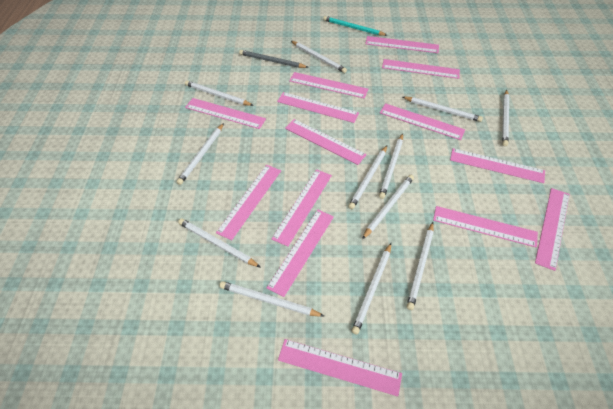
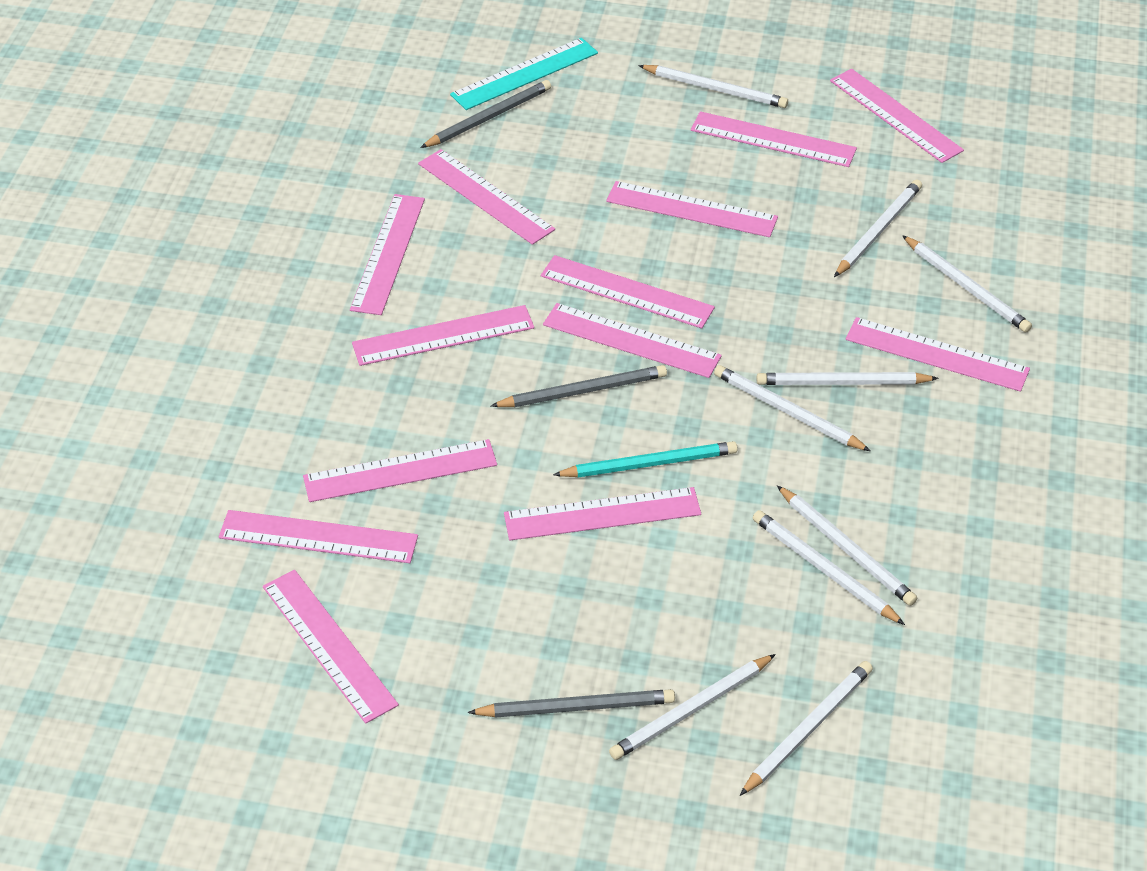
grey pencil: [239,50,309,68] = 1 -> [420,80,551,148] [468,689,675,718] [491,365,667,407] = 3
pink ruler: [185,98,266,129] [216,165,281,240] [267,210,334,297] [272,169,332,247] [277,92,359,123] [278,339,402,396] [285,119,367,165] [289,72,368,98] [365,36,439,53] [380,103,465,140] [382,59,460,79] [433,206,538,248] [450,148,545,183] [535,188,570,271] = 14 -> [219,510,418,563] [263,570,399,724] [303,439,497,502] [350,194,425,315] [352,305,534,366] [418,149,555,245] [504,487,701,540] [541,255,715,328] [543,303,722,378] [606,181,778,237] [691,111,857,167] [830,69,964,163] [846,317,1030,392] = 13
turquoise ruler: none = 0 -> [450,38,598,110] = 1
white pencil: [176,123,224,185] [178,218,261,268] [185,81,254,106] [219,281,324,317] [291,41,347,73] [348,146,387,209] [351,243,391,334] [362,175,414,239] [379,133,403,199] [403,97,483,122] [407,222,434,310] [502,89,509,146] = 12 -> [609,654,776,760] [638,65,788,108] [714,365,871,451] [740,661,873,796] [753,510,905,625] [756,372,939,385] [777,485,918,606] [834,179,922,277] [902,235,1032,332] = 9

